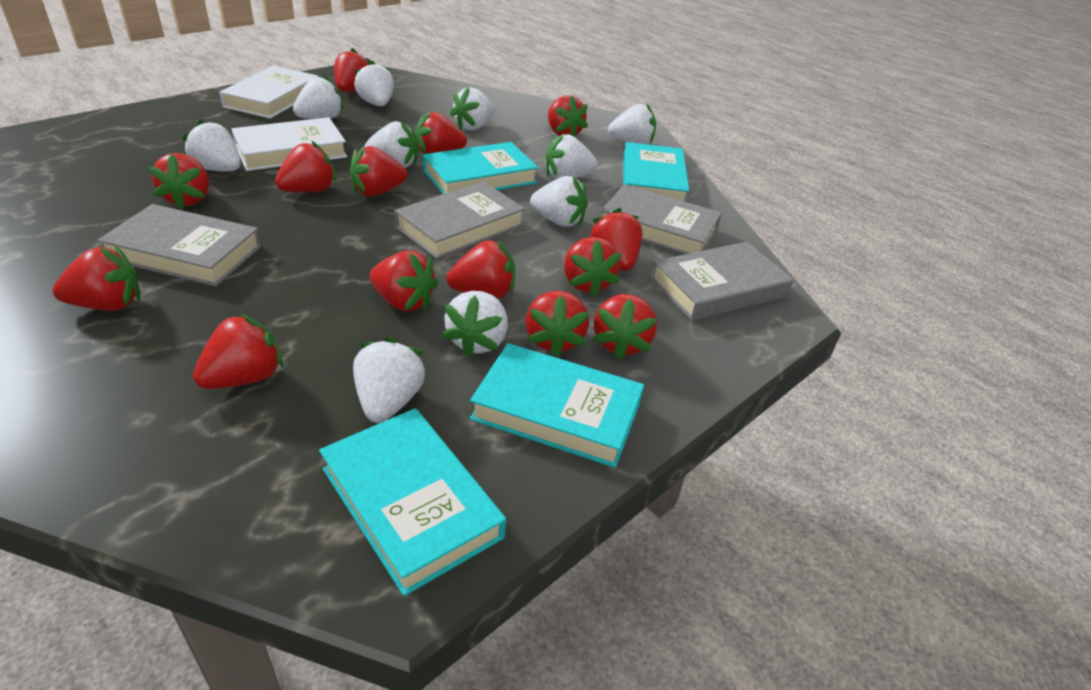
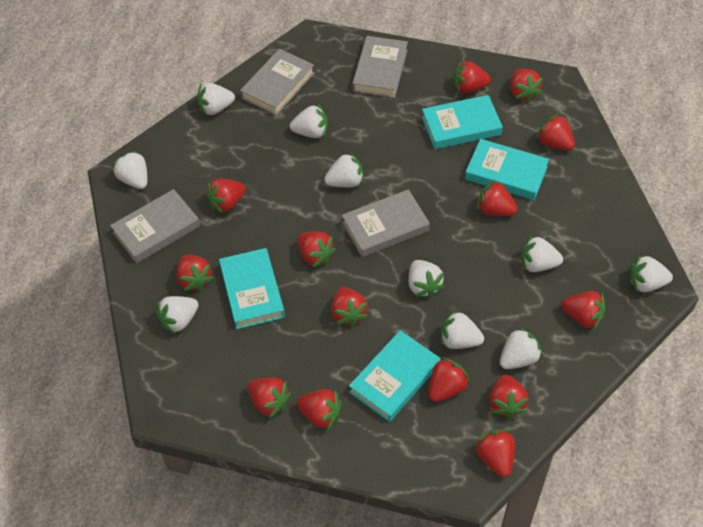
white book: [219,66,318,119] [232,117,347,171] = 2 -> none = 0

